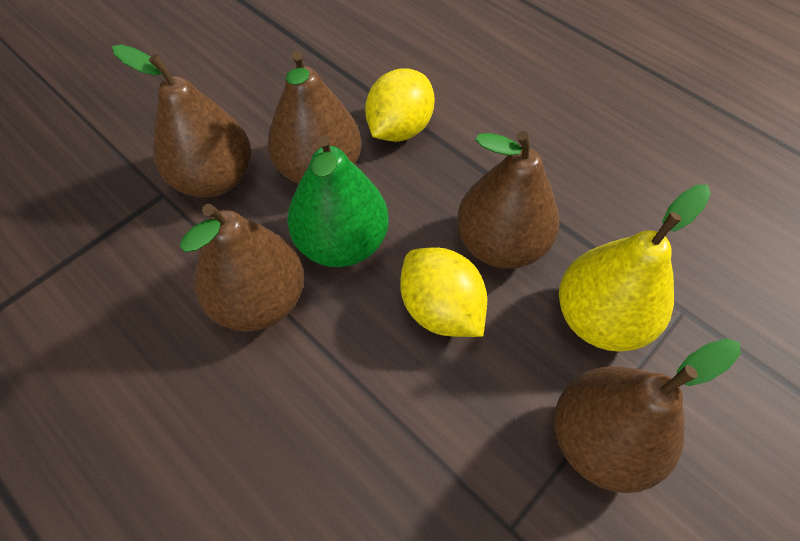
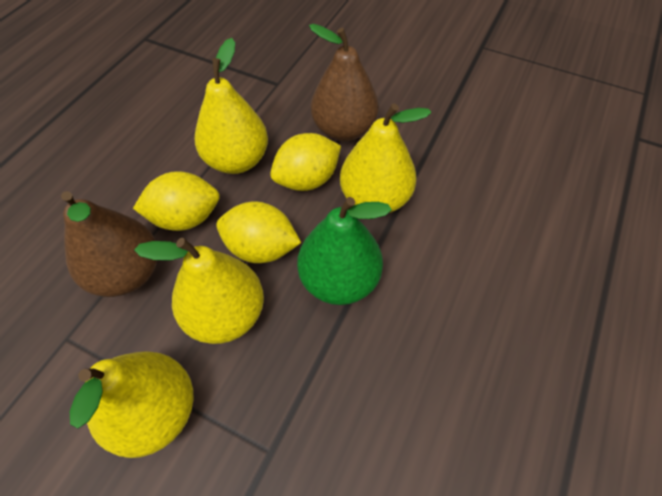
brown pear: [112,44,251,198] [180,204,304,332] [268,51,361,184] [457,131,559,269] [554,338,741,493] = 5 -> [61,191,157,297] [309,24,379,141] = 2
yellow lemon: [365,68,435,142] [400,248,487,337] = 2 -> [133,171,220,231] [216,202,301,263] [270,133,341,191] = 3
yellow pear: [559,184,711,352] = 1 -> [70,351,193,458] [134,238,264,344] [195,38,268,174] [340,103,431,213] = 4

